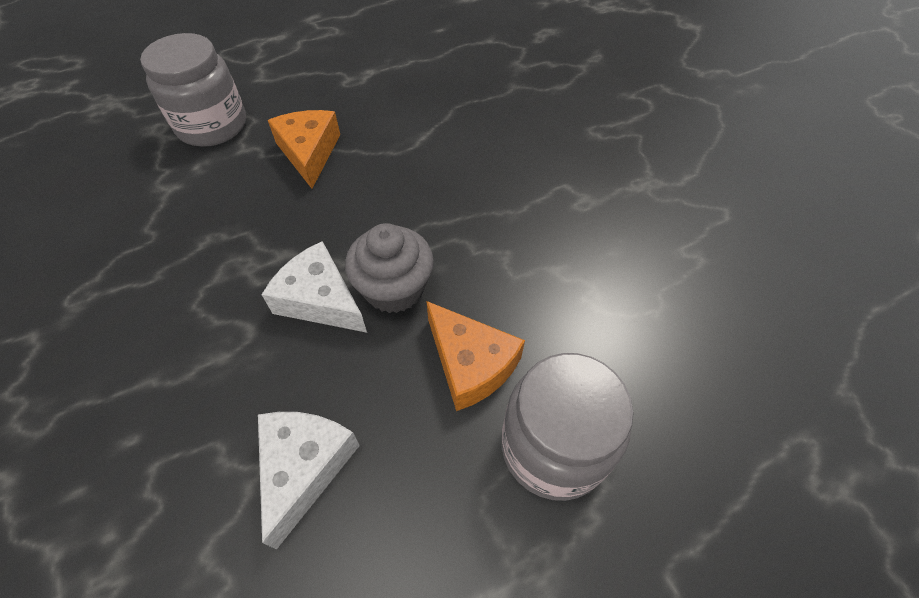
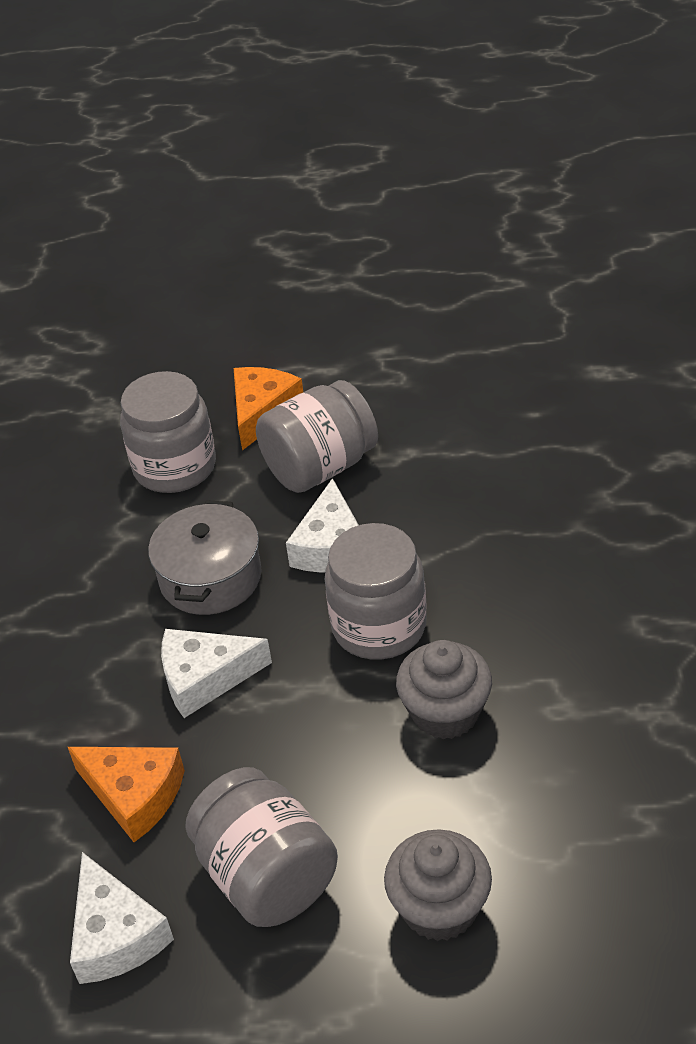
grey cupcake: [345,223,434,313] = 1 -> [384,829,492,941] [396,640,492,740] = 2
grey jar: [140,33,246,147] [501,353,634,501] = 2 -> [120,371,216,493] [185,767,338,927] [256,380,378,493] [325,523,427,660] = 4
grey pot: none = 0 -> [148,500,262,615] = 1
white cheese: [258,412,360,550] [262,241,367,333] = 2 -> [70,852,174,984] [161,629,272,718] [286,478,358,573] = 3

